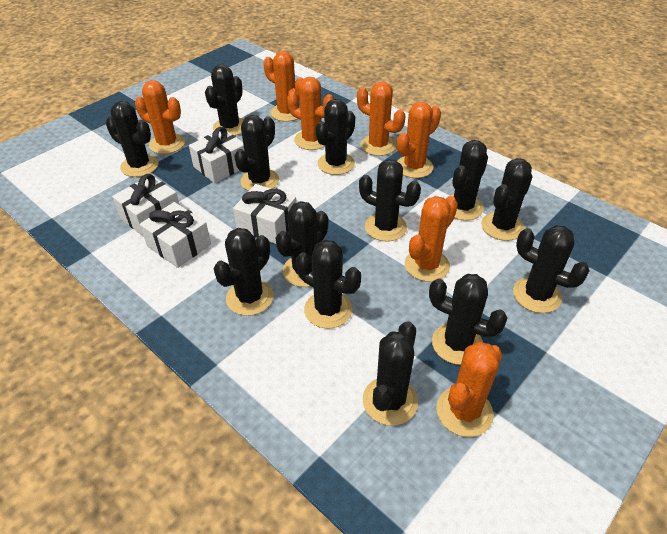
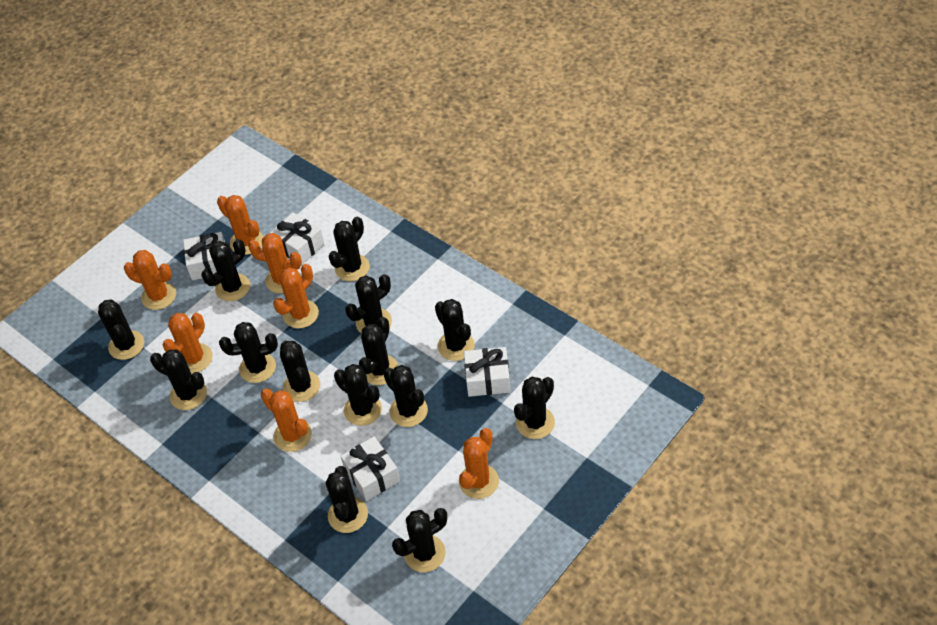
black cactus: [106,101,159,177] [205,64,244,136] [213,228,273,316] [234,115,279,191] [276,201,328,287] [296,240,361,329] [315,99,355,175] [359,159,421,242] [363,321,418,426] [429,274,507,365] [445,140,488,220] [481,158,533,241] [513,225,590,313] = 13 -> [98,300,144,360] [150,350,207,410] [202,239,250,301] [219,322,278,383] [280,341,320,402] [326,466,368,533] [329,217,370,281] [334,364,382,426] [345,274,392,334] [359,317,398,385] [383,365,428,427] [392,508,447,572] [435,299,475,361] [514,377,555,439] = 14

